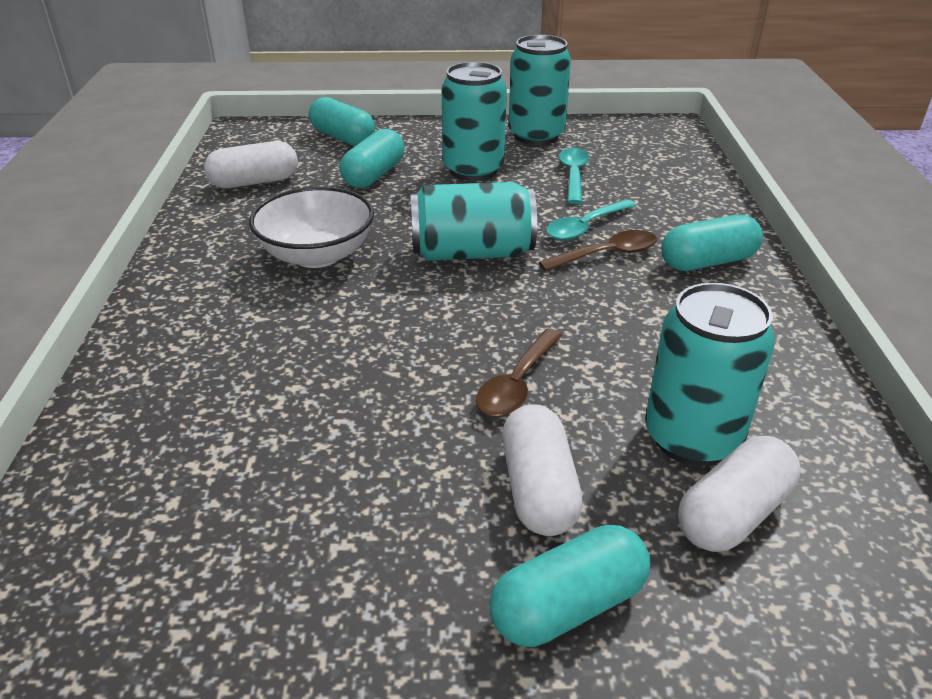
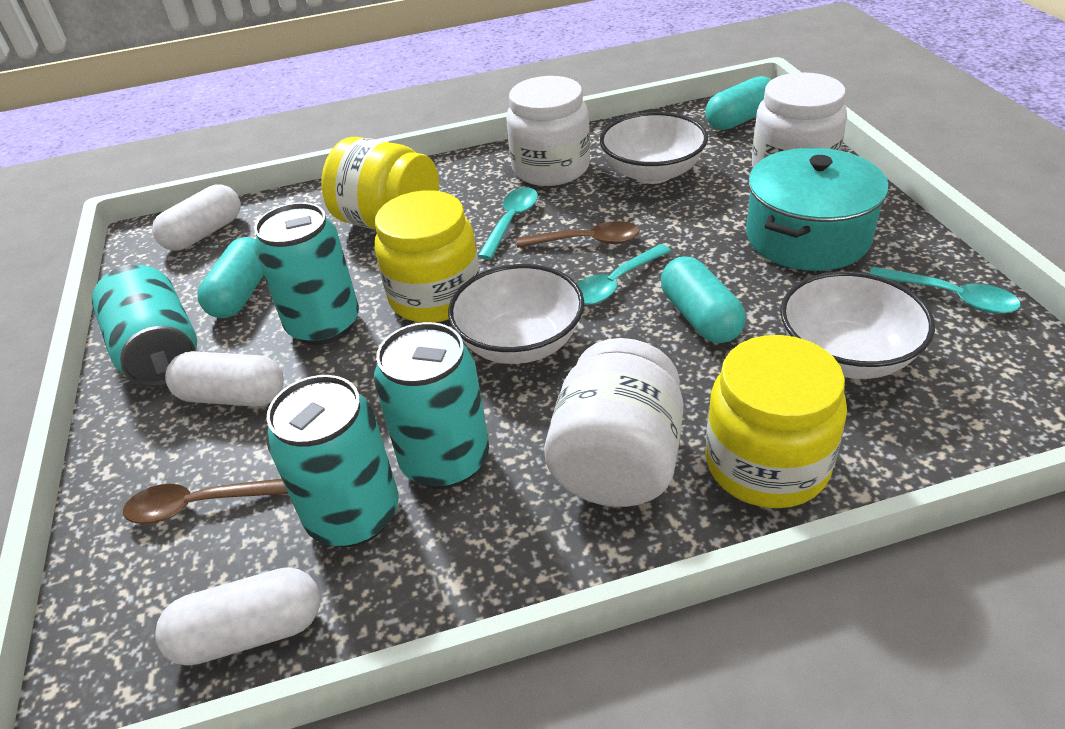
turquoise capsule: [309,97,375,146] [340,129,405,188] [489,525,650,647] [661,215,763,271] = 4 -> [197,237,264,318] [661,256,746,343] [706,76,772,130] = 3
turquoise pot: none = 0 -> [746,148,889,271] = 1
turquoise spoon: [546,199,636,241] [559,148,590,204] = 2 -> [478,187,538,260] [577,244,671,305] [869,267,1021,314] = 3
white bowl: [249,187,374,268] = 1 -> [448,264,584,364] [600,112,708,184] [780,271,935,379] = 3
white jar: none = 0 -> [506,76,590,186] [544,338,684,507] [752,72,847,167] = 3
yellow jar: none = 0 -> [321,137,439,230] [375,190,480,323] [706,335,847,508] = 3

